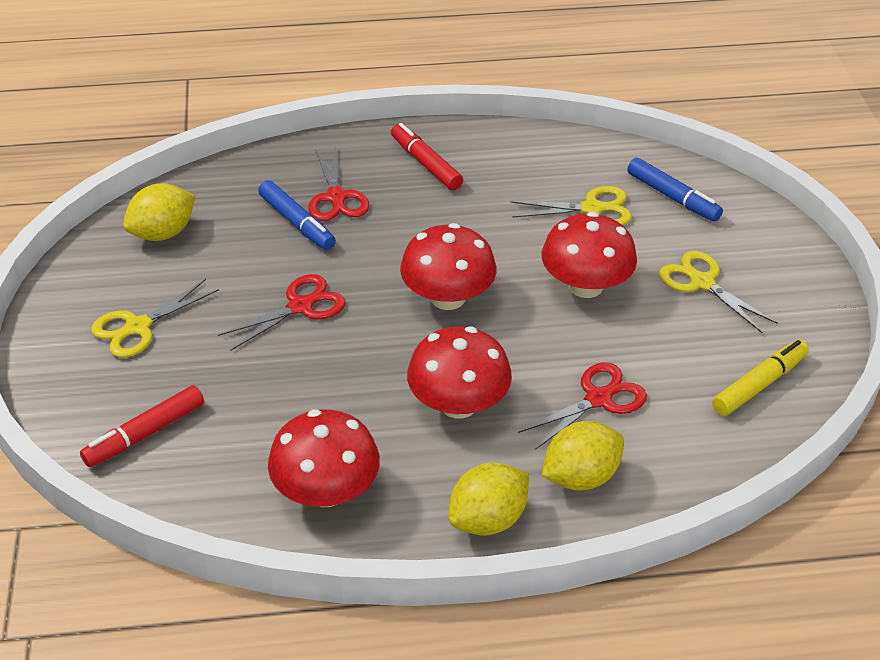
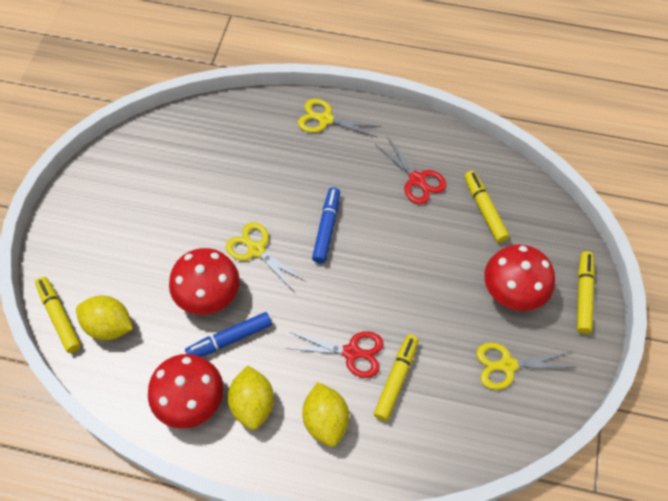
red marker: [80,385,204,467] [391,123,463,190] = 2 -> none = 0
red mushroom: [268,409,380,507] [400,223,496,310] [407,326,512,419] [542,212,637,298] = 4 -> [148,354,223,428] [169,248,240,315] [484,244,555,311] = 3
red scissors: [218,274,346,351] [308,146,369,221] [518,362,647,450] = 3 -> [286,331,384,378] [375,137,447,204] = 2
yellow marker: [712,340,809,416] = 1 -> [35,277,81,353] [374,334,419,421] [464,171,509,243] [577,251,595,334] = 4

